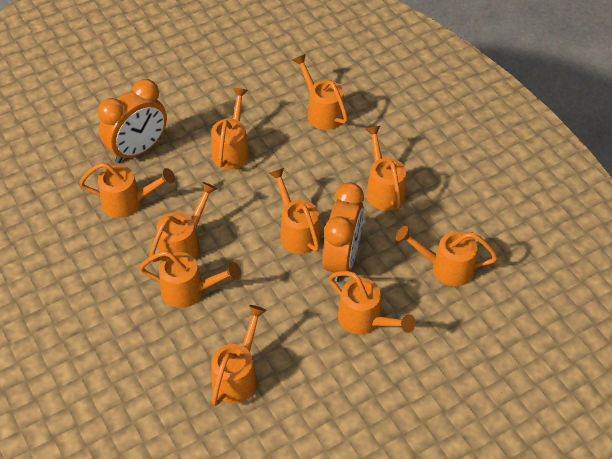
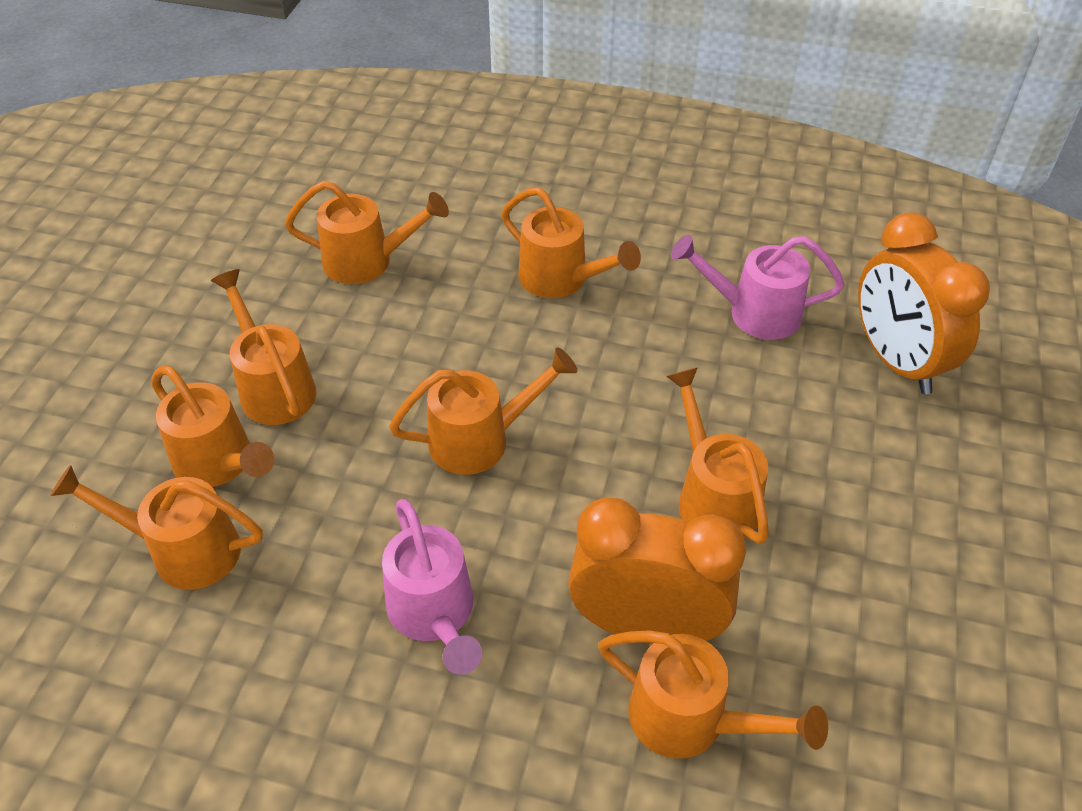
orange watering can: [79,163,175,218] [139,251,241,308] [149,182,217,262] [211,88,250,170] [211,305,267,406] [269,168,321,254] [293,54,348,130] [329,271,416,335] [366,126,406,210] [396,226,498,287] = 10 -> [50,465,263,590] [151,365,274,487] [211,269,317,425] [285,181,449,284] [389,347,578,475] [501,187,641,298] [598,630,828,759] [666,367,769,544] = 8
pink watering can: none = 0 -> [382,499,482,675] [671,234,845,340] = 2

